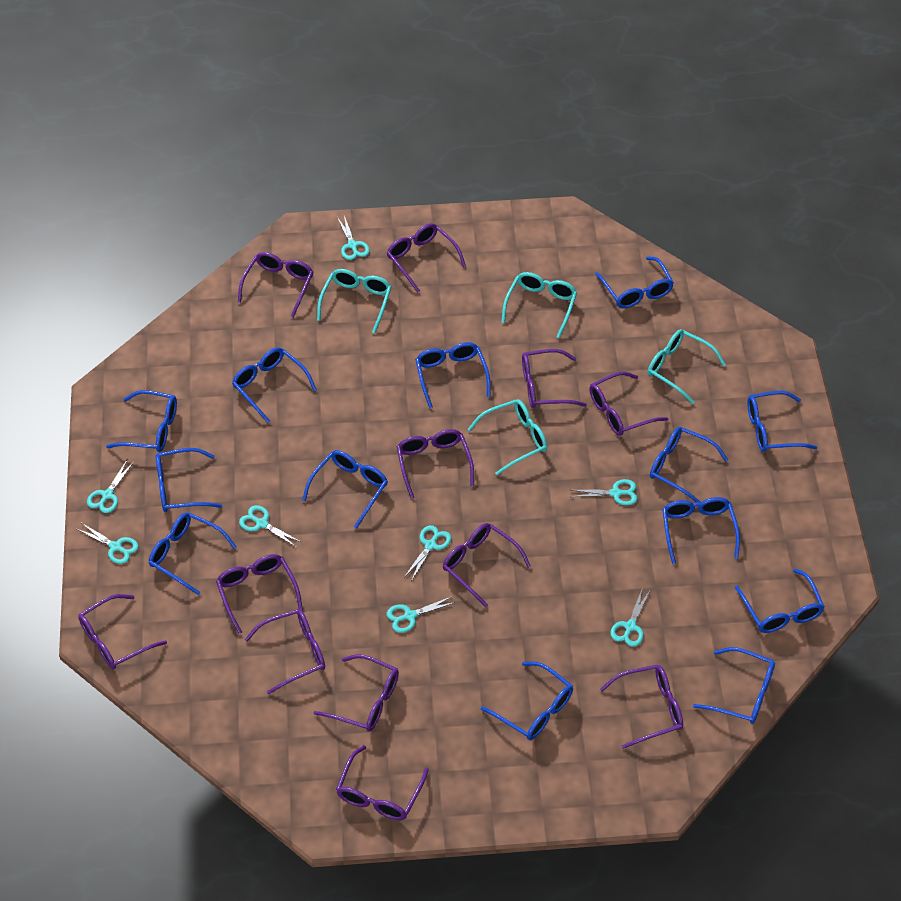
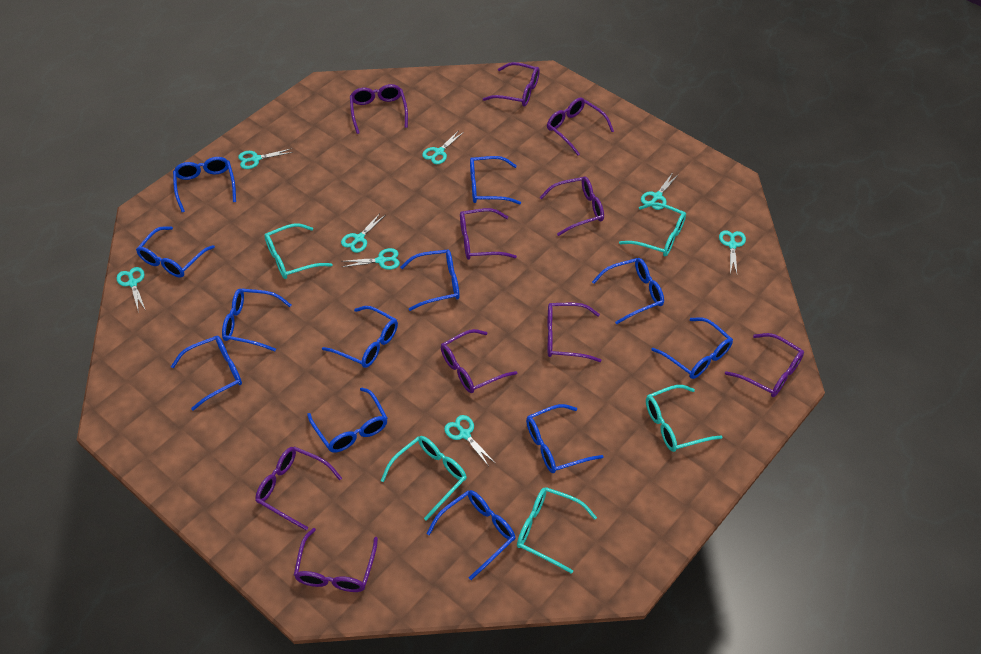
blue glasses: [106,390,177,452] [149,513,236,595] [156,448,222,512] [232,347,317,423] [302,450,388,529] [415,342,491,409] [481,661,573,740] [595,256,674,308] [650,427,728,503] [662,497,740,564] [693,647,775,724] [735,569,825,633] [747,391,818,452] = 13 -> [136,226,215,278] [171,336,242,411] [173,157,236,212] [222,288,291,351] [307,387,387,452] [322,306,398,368] [400,250,460,311] [427,490,515,580] [470,156,521,205] [526,404,604,473] [592,258,664,324] [651,317,733,379] = 12
purple glasses: [78,594,167,669] [216,554,303,634] [238,252,313,318] [245,609,325,694] [313,654,399,732] [336,745,429,820] [387,223,466,293] [397,429,474,499] [443,523,531,607] [522,349,587,408] [589,372,668,436] [600,665,683,749] = 12 -> [255,446,342,530] [294,528,378,592] [350,84,408,134] [441,329,518,393] [460,208,517,260] [483,62,540,106] [540,176,604,236] [547,97,614,156] [548,303,601,362] [725,333,804,397] = 10
turquoise glasses: [317,269,392,333] [468,399,547,475] [501,272,577,338] [648,329,726,404] = 4 -> [264,223,333,279] [381,436,467,521] [517,487,597,574] [619,202,686,257] [646,385,722,452] = 5

